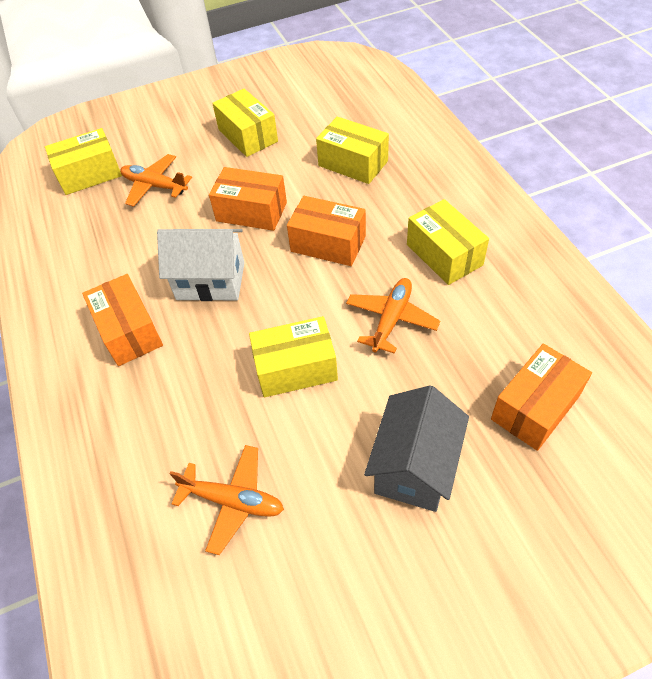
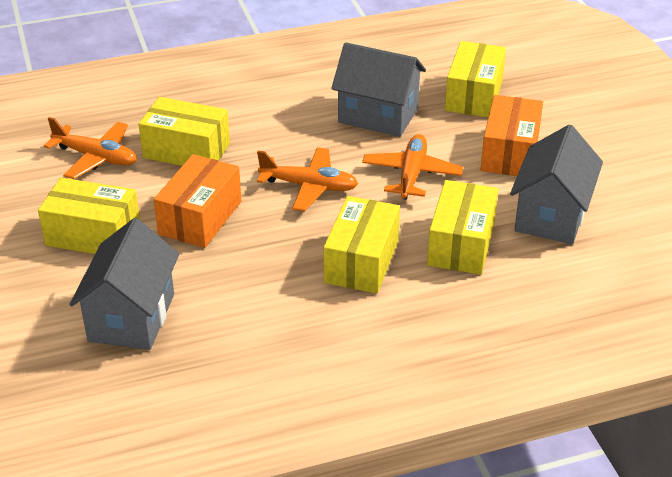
grey house: [364,385,469,512] = 1 -> [69,218,179,350] [331,42,426,137] [510,124,603,244] = 3
orange box: [82,274,163,366] [209,167,287,231] [287,196,366,266] [491,343,592,451] = 4 -> [154,154,241,248] [481,95,543,176] = 2
white house: [157,229,245,301] = 1 -> none = 0

